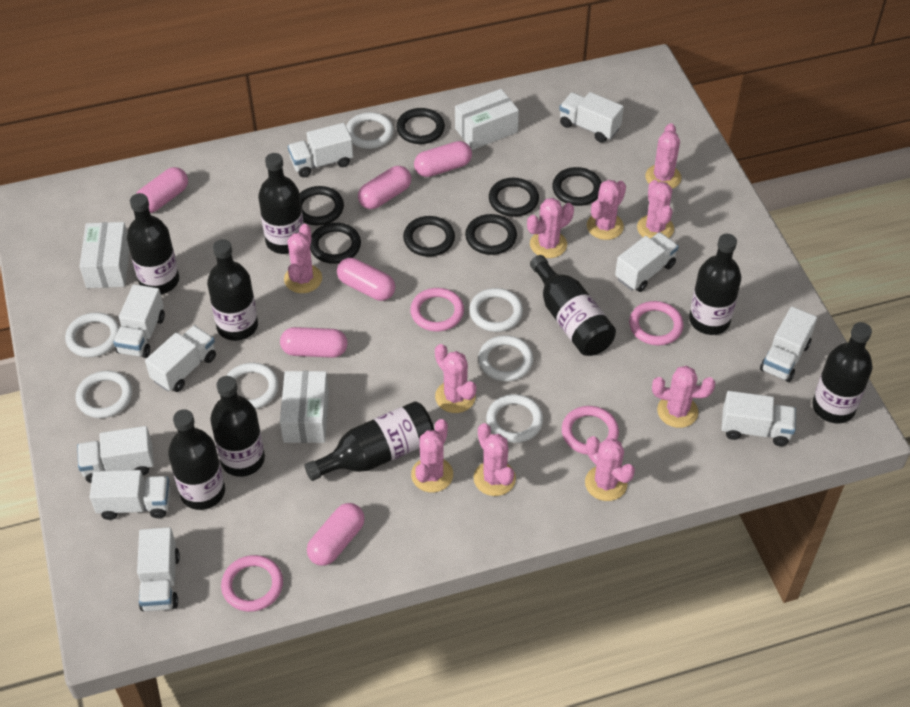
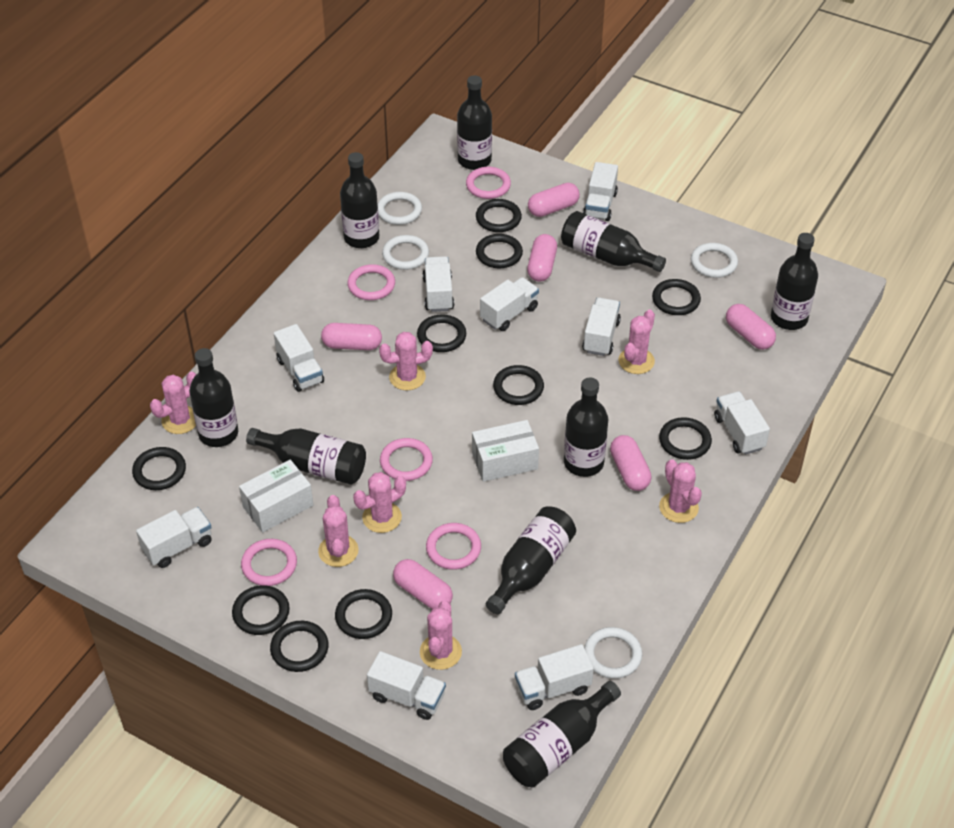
black ring: [300,186,344,225] [310,223,361,264] [396,108,445,144] [403,216,455,257] [465,214,517,255] [489,178,539,217] [552,167,602,206] = 7 -> [132,447,186,490] [232,585,290,635] [270,621,329,672] [335,589,392,639] [417,314,466,352] [476,199,522,232] [476,234,523,269] [493,365,544,405] [652,279,701,315] [659,417,712,460] = 10
pink cactus: [284,224,322,293] [411,419,453,492] [435,344,476,413] [473,423,516,496] [527,198,574,258] [585,436,635,501] [587,180,626,240] [637,180,674,239] [645,123,681,189] [652,366,715,428] = 10 -> [150,372,197,434] [318,495,359,567] [353,472,406,533] [379,332,433,390] [420,601,462,670] [618,310,655,374] [659,459,702,523] = 7
pink ring: [221,555,283,612] [410,288,464,332] [562,406,619,455] [629,301,684,346] = 4 -> [241,539,297,586] [347,264,395,300] [380,438,433,481] [426,523,481,570] [466,167,511,199] = 5
white box: [79,222,129,288] [280,371,329,443] [455,89,519,150] = 3 -> [239,460,313,533] [472,420,539,482] = 2
white ring: [65,312,120,357] [75,371,132,418] [226,363,279,409] [346,112,394,149] [469,288,523,332] [478,335,533,381] [486,394,543,443] = 7 -> [378,192,422,225] [382,235,429,270] [584,627,642,679] [691,243,738,278] = 4
white truck: [77,426,154,483] [89,470,170,520] [113,284,165,358] [137,527,180,611] [145,325,216,392] [288,123,353,177] [559,92,624,143] [615,232,679,292] [722,391,796,446] [760,307,817,382] = 10 -> [136,507,212,568] [274,324,324,392] [367,651,446,720] [423,256,454,312] [480,277,539,331] [515,644,594,710] [582,298,621,356] [583,162,618,221] [714,391,770,455] = 9

